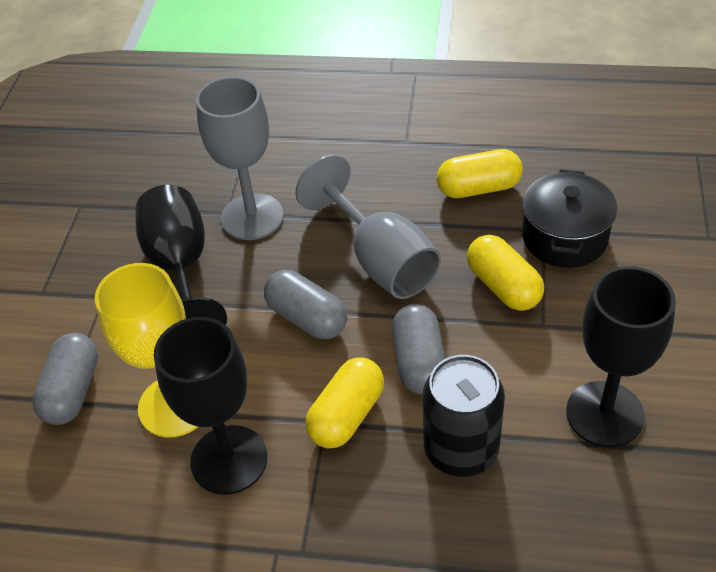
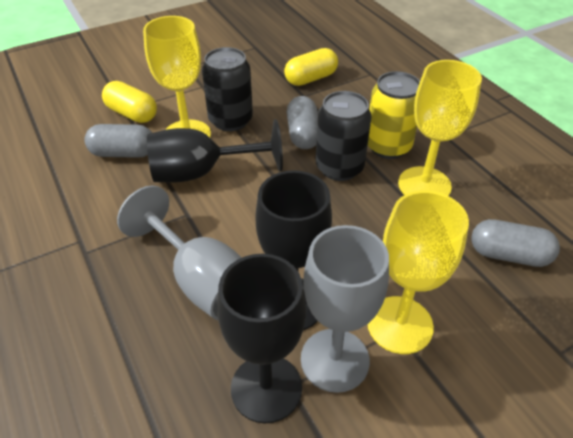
black can: [423,355,505,477] = 1 -> [202,47,253,131] [315,91,372,181] = 2
black pot: [522,170,617,268] = 1 -> none = 0
yellow can: none = 0 -> [368,71,420,159] = 1
yellow capsule: [305,358,384,448] [437,149,523,198] [467,235,544,311] = 3 -> [102,81,157,123] [284,48,338,86] = 2
yellow goblet: [95,263,198,438] = 1 -> [143,16,211,137] [367,191,469,354] [398,60,482,196] = 3

